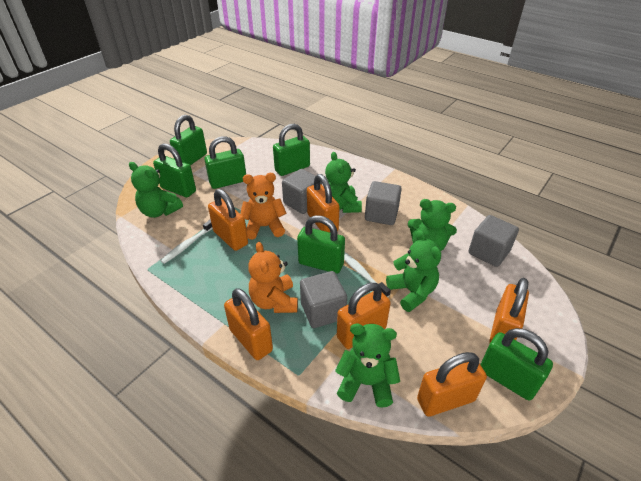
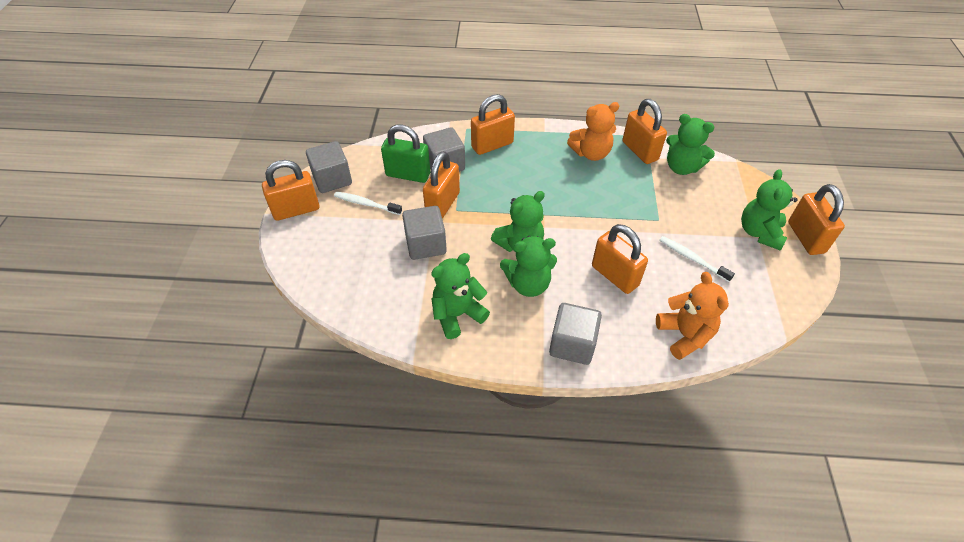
green padlock: [153,143,196,197] [170,115,207,165] [204,136,246,189] [273,124,310,176] [297,215,345,274] [480,328,553,401] = 6 -> [381,125,430,183] = 1

